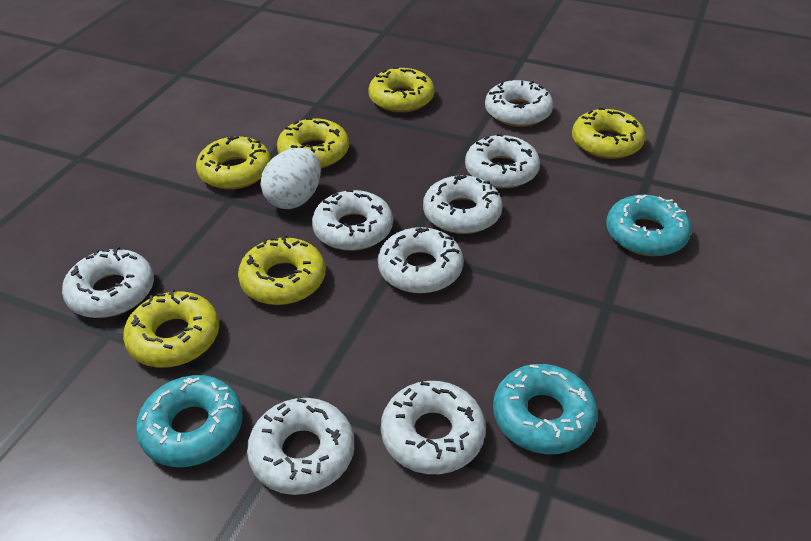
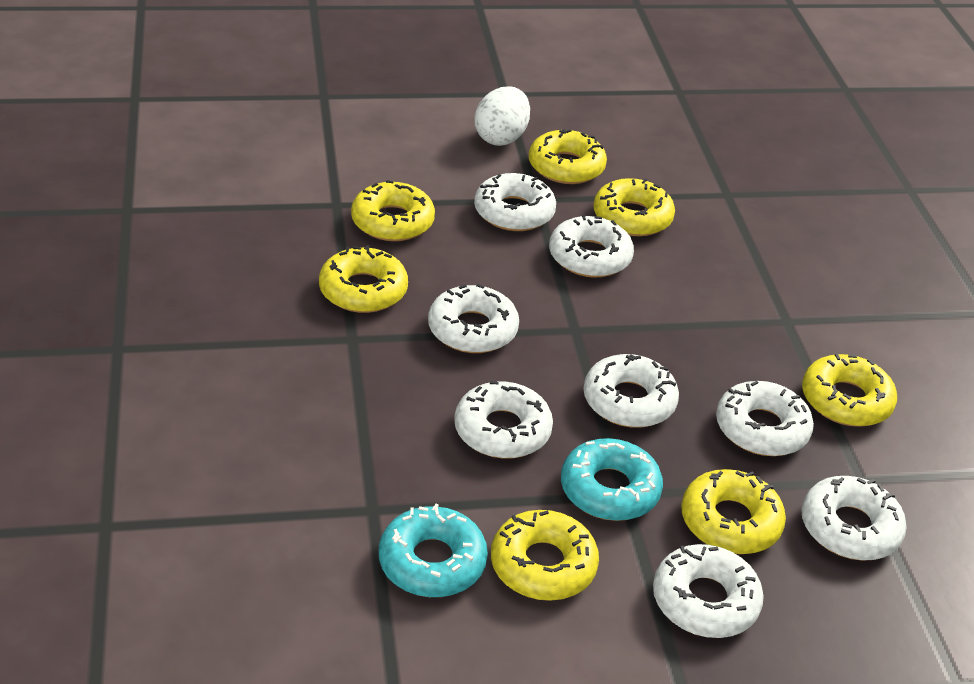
turquoise donut: [136,375,243,467] [493,364,597,454] [606,195,691,256] = 3 -> [379,503,488,597] [561,438,663,521] = 2
yellow donut: [123,289,219,368] [196,136,271,190] [238,235,325,305] [277,118,349,168] [369,67,434,113] [572,108,645,159] = 6 -> [319,245,408,313] [351,180,435,241] [491,510,599,601] [529,129,607,184] [593,178,675,236] [681,469,786,554] [802,353,897,427] = 7

